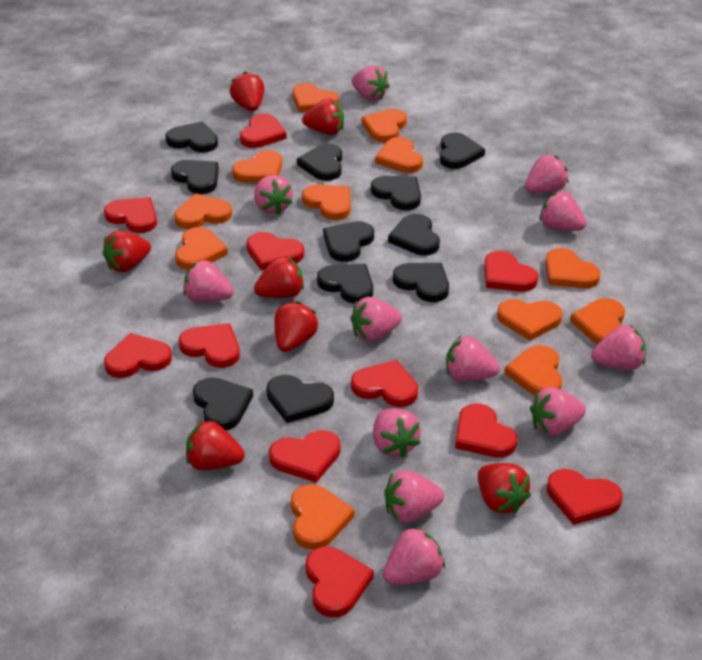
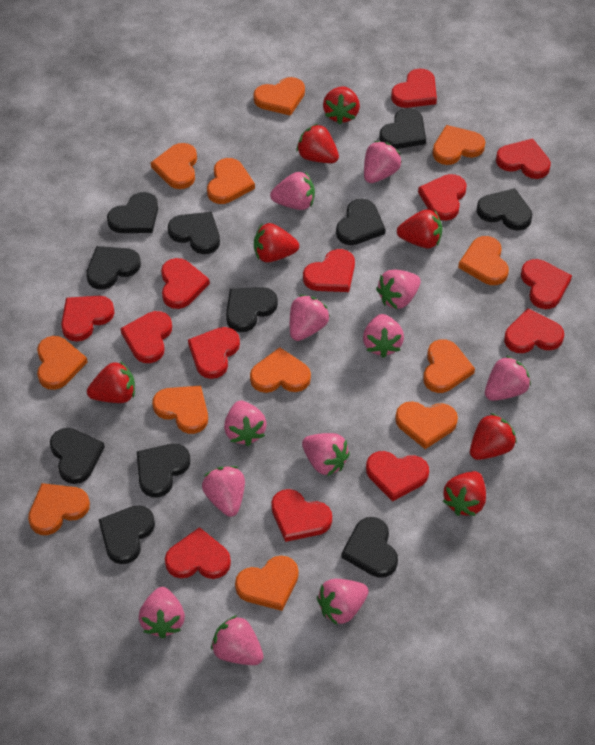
red heart: [104,197,157,233] [104,333,172,378] [179,323,240,368] [240,114,287,148] [246,232,304,270] [269,430,340,483] [305,547,374,617] [351,360,418,407] [455,404,517,458] [484,251,538,292] [547,469,623,525] = 11 -> [61,296,115,342] [120,311,172,363] [161,258,210,309] [165,527,231,579] [188,327,240,379] [271,489,332,542] [303,249,355,292] [366,451,429,501] [391,68,437,108] [418,174,466,221] [496,138,551,179] [504,308,564,353] [521,259,572,309] = 13

